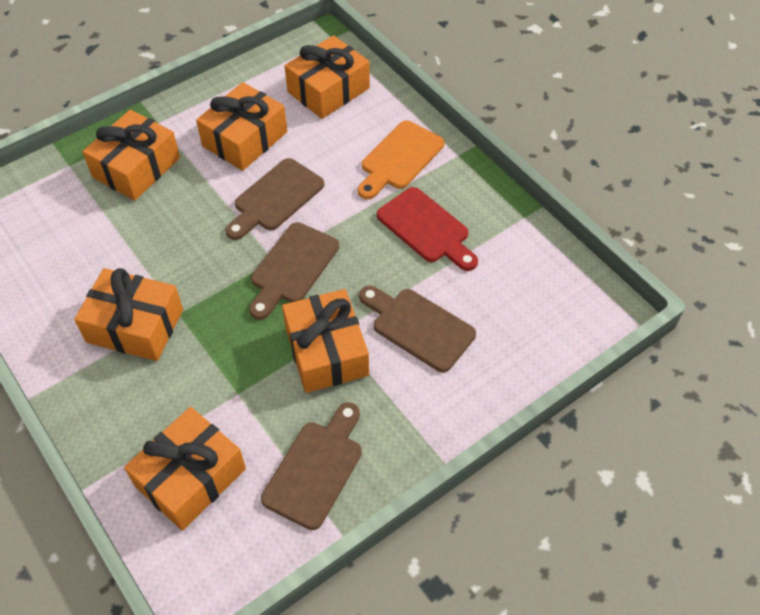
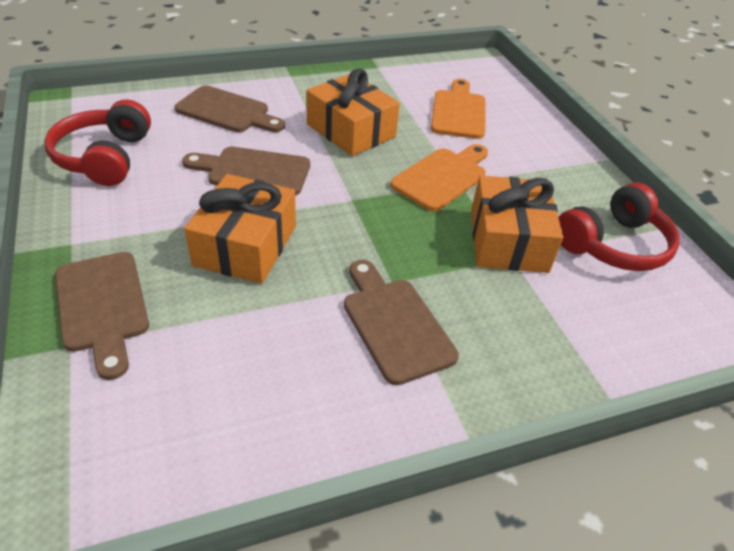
orange cutting board: [358,121,444,199] = 1 -> [390,144,488,211] [431,79,485,139] = 2
orange gift: [74,268,183,361] [82,110,180,201] [124,407,246,531] [196,82,287,171] [282,289,369,393] [284,35,370,119] = 6 -> [184,174,296,284] [307,68,400,156] [471,175,563,273] = 3
red cutting board: [377,187,478,271] = 1 -> none = 0
red headphones: none = 0 -> [44,99,151,186] [558,183,680,271] = 2

